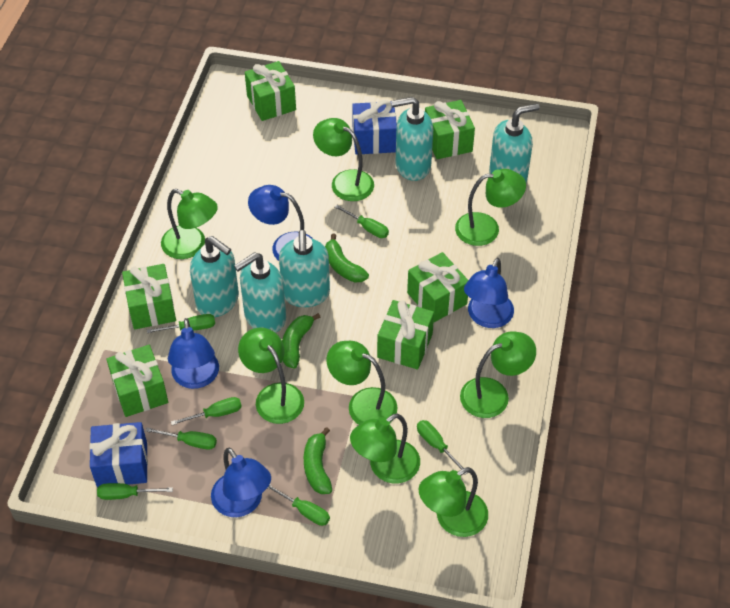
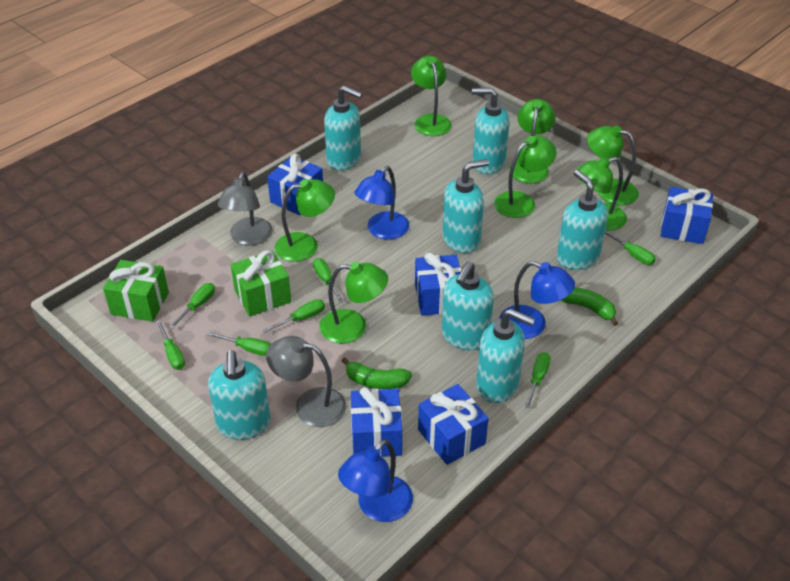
blue gift: [89,422,148,487] [352,100,397,155] = 2 -> [267,154,323,215] [351,387,402,457] [415,253,462,316] [418,384,489,465] [661,187,713,244] = 5
blue lamp: [168,318,219,389] [211,448,271,517] [248,185,313,261] [464,258,514,328] = 4 -> [338,439,413,522] [354,166,410,240] [499,261,575,339] = 3
green banana: [282,313,320,368] [304,427,332,494] [325,234,369,283] = 3 -> [341,357,412,389] [561,287,618,326] = 2
green gift: [106,345,168,417] [122,264,176,329] [245,61,296,121] [377,300,434,370] [407,252,468,323] [425,100,475,159] = 6 -> [103,260,169,322] [231,250,291,317] = 2
green lamp: [161,189,218,259] [238,327,304,424] [313,118,374,201] [327,341,397,425] [350,413,420,483] [418,467,488,537] [455,169,526,246] [460,331,536,418] = 8 -> [275,179,335,262] [320,261,388,344] [411,56,452,136] [494,135,557,218] [509,99,555,184] [576,157,627,231] [587,125,639,205] = 7
grey lamp: none = 0 -> [218,172,273,246] [266,336,346,427] = 2
turquoise soap dispenser: [190,236,239,317] [234,252,286,333] [279,230,330,307] [391,97,433,181] [489,103,540,183] = 5 -> [208,350,271,440] [324,86,363,171] [442,159,489,253] [442,261,494,350] [472,88,509,174] [476,309,535,403] [557,170,608,270] = 7

